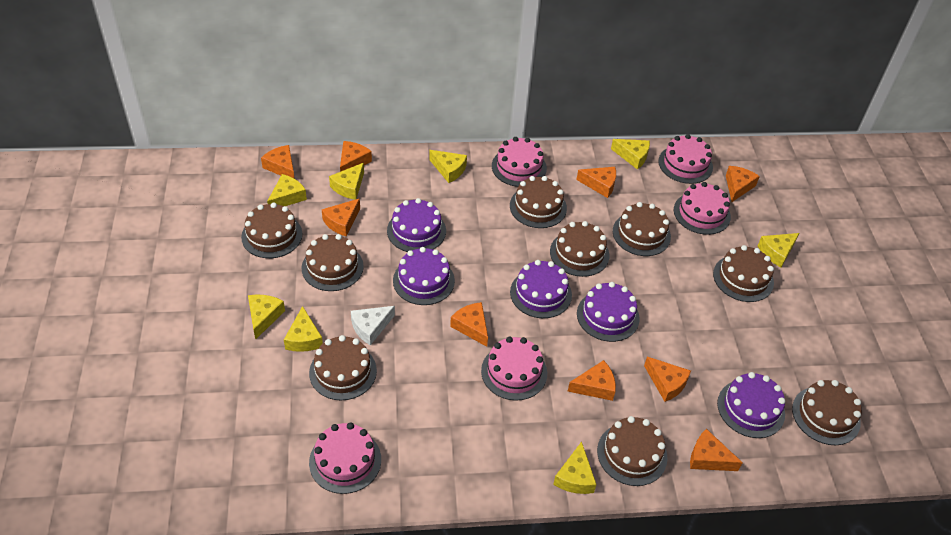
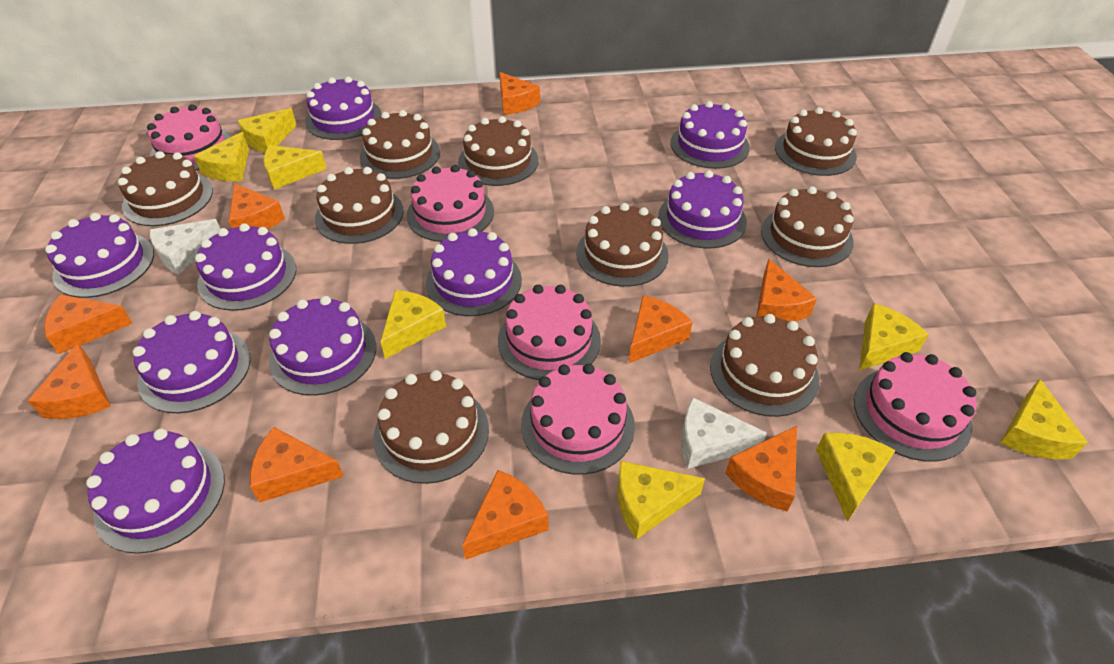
purple cake: [387,198,446,252] [393,247,455,305] [510,260,572,318] [577,282,640,342] [717,372,785,438] = 5 -> [45,213,154,298] [86,428,225,554] [133,311,251,413] [195,223,296,311] [269,296,376,396] [305,77,382,140] [426,228,522,316] [658,170,747,248] [671,101,750,169] = 9
white cheese: [351,306,395,345] = 1 -> [150,219,220,275] [681,398,767,469] = 2

